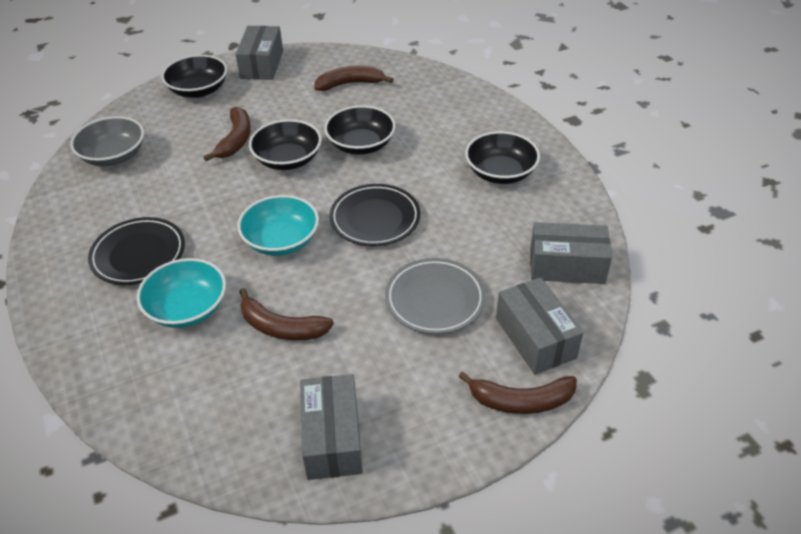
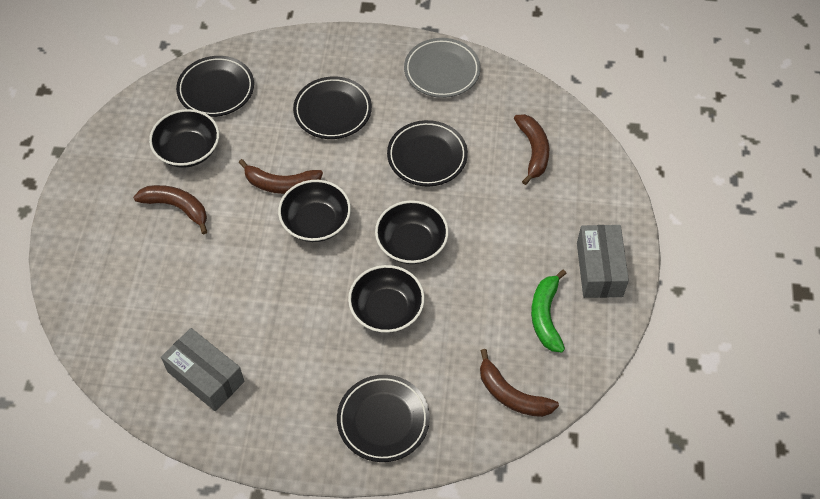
black plate: [88,217,185,285] [330,184,420,246] = 2 -> [176,56,254,117] [293,76,372,139] [337,375,430,462] [387,120,468,186] = 4
green banana: none = 0 -> [531,269,567,353] = 1
grey bowl: [70,116,144,166] = 1 -> none = 0
grey box: [236,26,283,80] [300,374,363,480] [496,277,583,374] [530,222,612,284] = 4 -> [161,328,244,411] [577,225,629,298] = 2
turquoise bowl: [137,258,226,328] [237,195,319,256] = 2 -> none = 0

